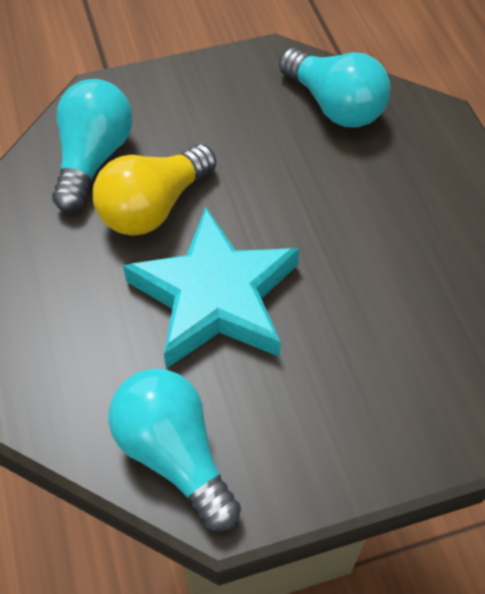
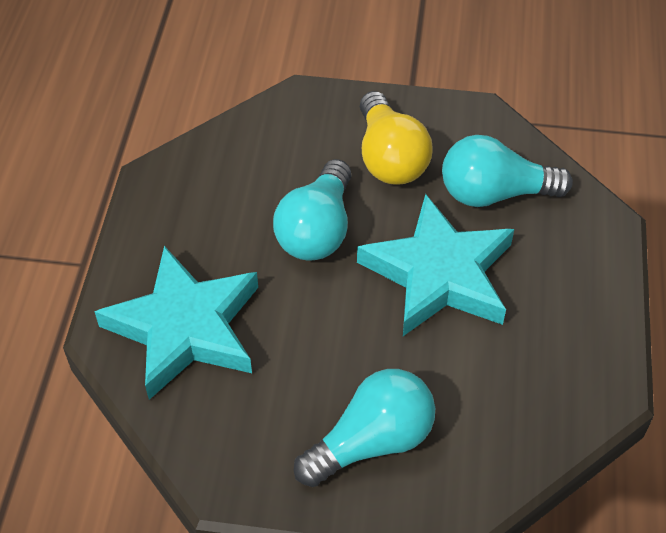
turquoise star: [123,207,299,369] = 1 -> [94,246,258,400] [357,194,514,336] = 2

